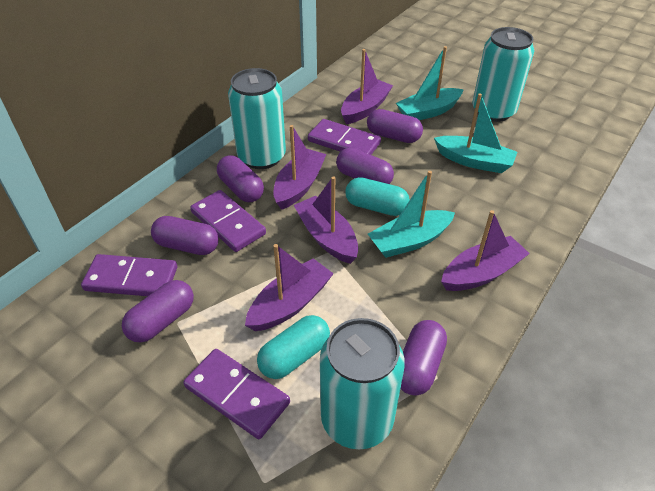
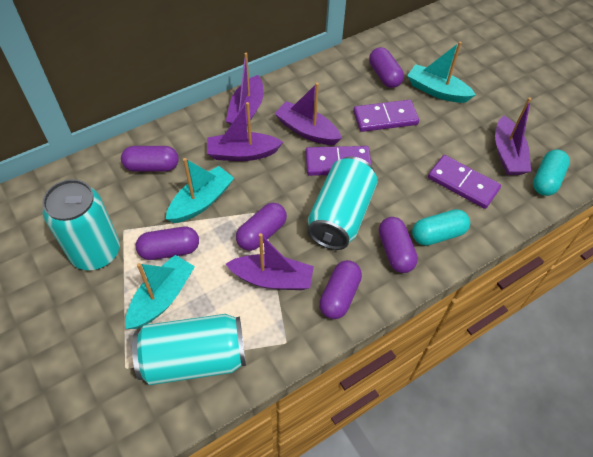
purple domino: [81,254,177,296] [183,349,290,439] [190,190,266,252] [308,119,381,155] = 4 -> [305,146,372,176] [353,100,419,132] [428,155,501,209] = 3

